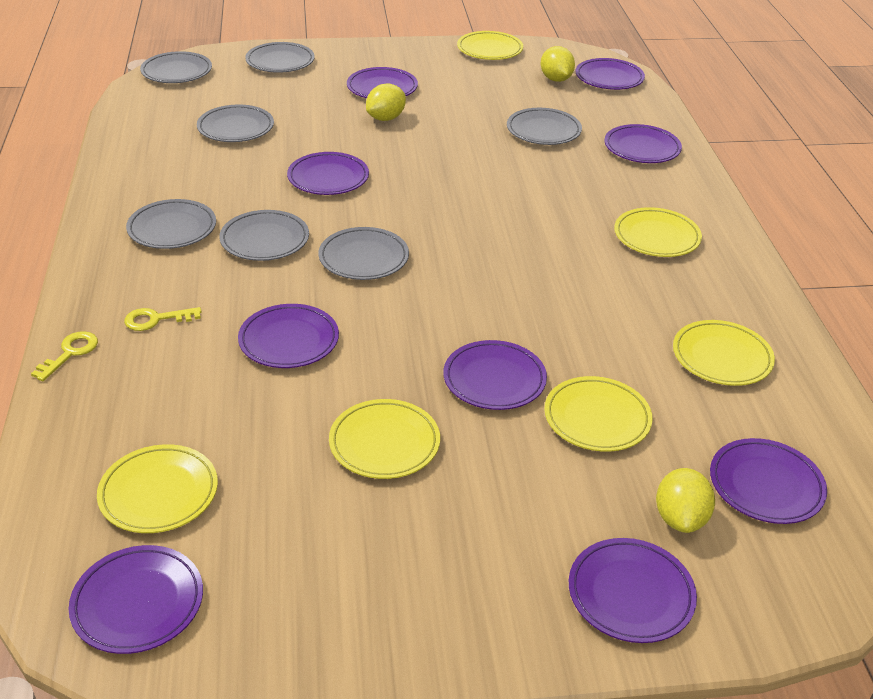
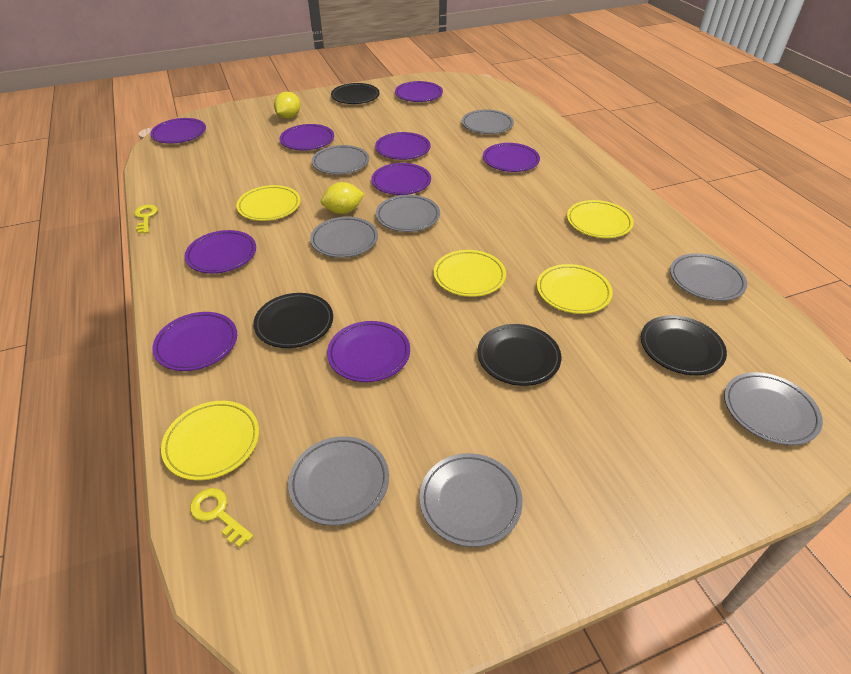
black plate: none = 0 -> [253,293,333,348] [331,83,380,104] [477,324,561,386] [641,315,727,375] = 4
grey plate: [126,199,216,249] [140,51,212,83] [197,105,274,142] [219,210,309,261] [245,42,315,73] [319,227,409,280] [507,108,582,145] = 7 -> [288,436,389,526] [310,217,378,258] [312,145,369,175] [376,195,440,232] [420,453,523,547] [462,109,514,134] [670,253,747,301] [724,372,823,445] = 8
yellow lemon: [366,84,406,121] [541,46,575,82] [656,468,715,533] = 3 -> [274,92,300,119] [321,182,364,214] = 2
yellow plate: [97,444,218,533] [329,399,440,479] [457,31,523,60] [544,376,653,452] [614,207,702,257] [673,320,775,386] = 6 -> [161,401,259,481] [236,185,301,221] [434,250,506,297] [537,264,613,314] [567,200,634,238] = 5

